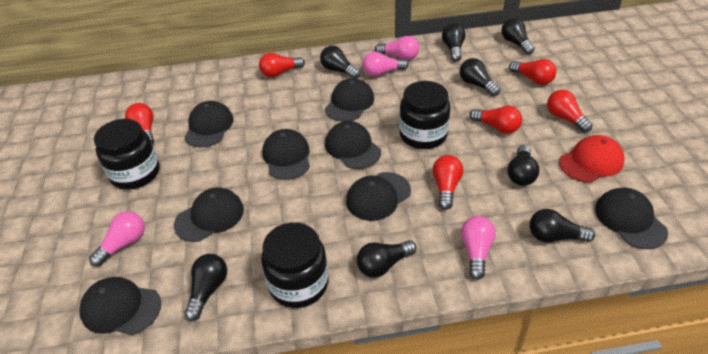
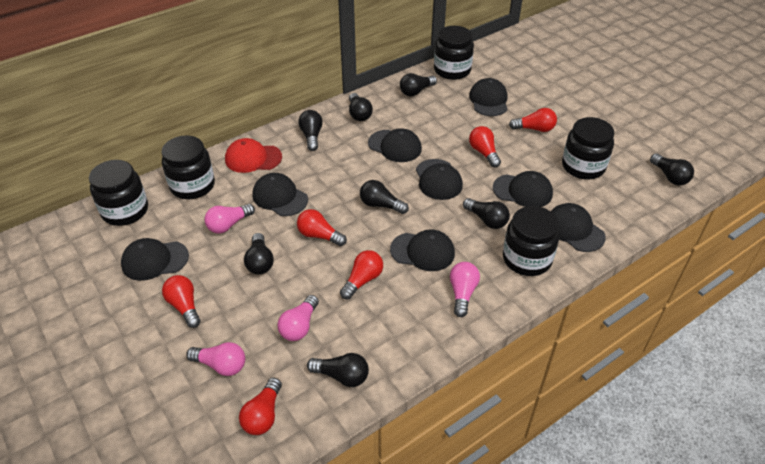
black jar: [94,119,160,190] [261,222,328,308] [399,81,451,149] = 3 -> [89,160,148,226] [161,135,215,199] [434,26,474,80] [503,206,560,276] [562,117,614,180] = 5

